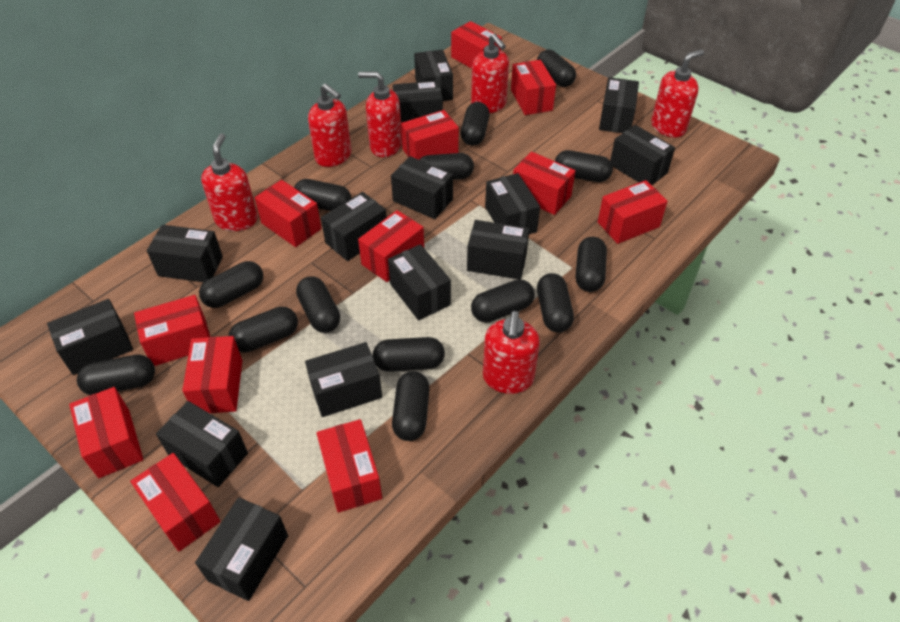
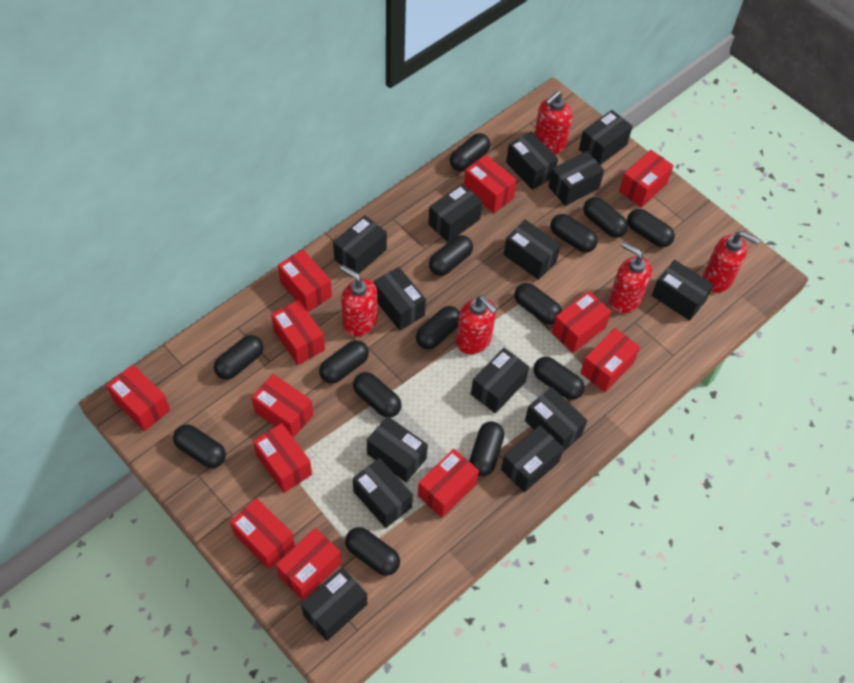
red soap dispenser: [201,133,258,231] [308,84,351,167] [358,72,402,157] [471,33,509,113] [483,311,540,394] [651,49,704,137] = 6 -> [340,265,377,337] [456,295,497,354] [534,91,572,154] [609,242,652,313] [703,231,760,293] = 5

